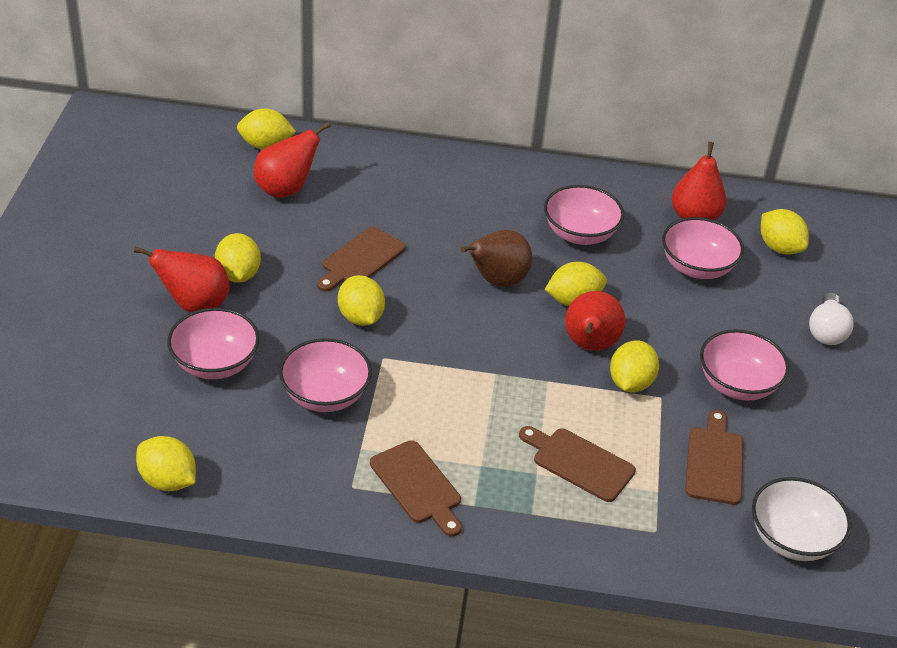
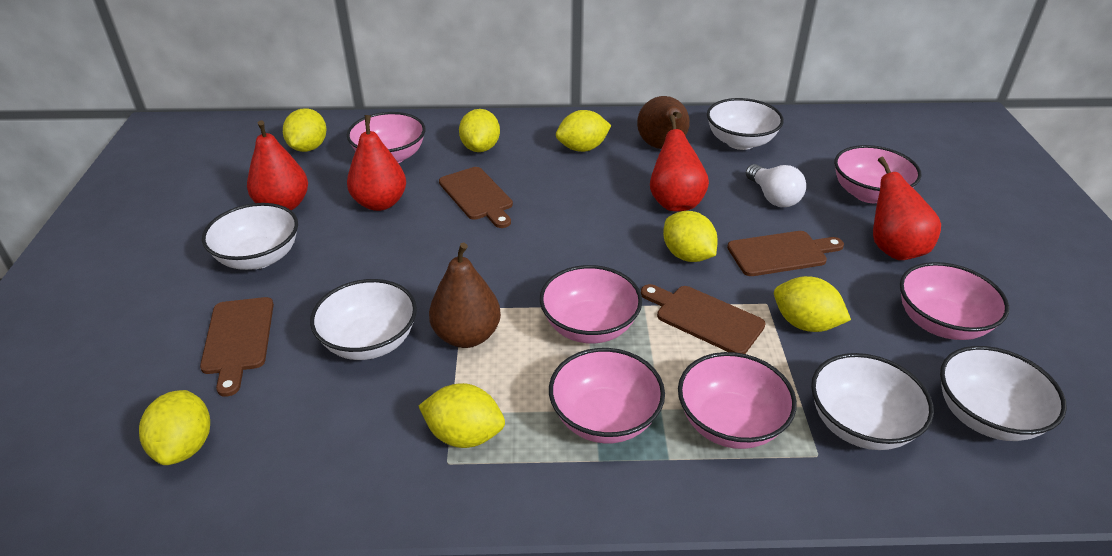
brown pear: [460,230,532,287] = 1 -> [429,243,501,348] [637,96,690,149] = 2
pink bowl: [167,308,259,379] [279,338,372,412] [544,185,624,245] [662,217,744,279] [700,329,789,401] = 5 -> [347,112,425,163] [540,265,642,343] [549,348,665,443] [678,352,797,449] [834,145,922,203] [900,262,1009,340] = 6
white bowl: [752,477,851,561] = 1 -> [202,203,298,270] [310,279,417,360] [707,98,784,150] [811,353,934,450] [940,346,1067,441] = 5

